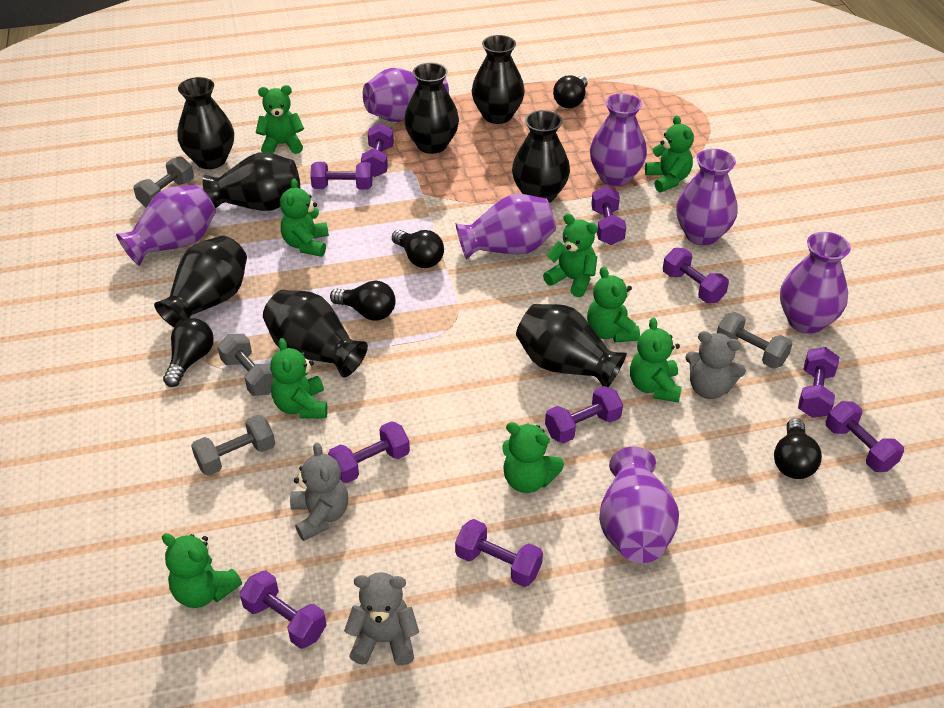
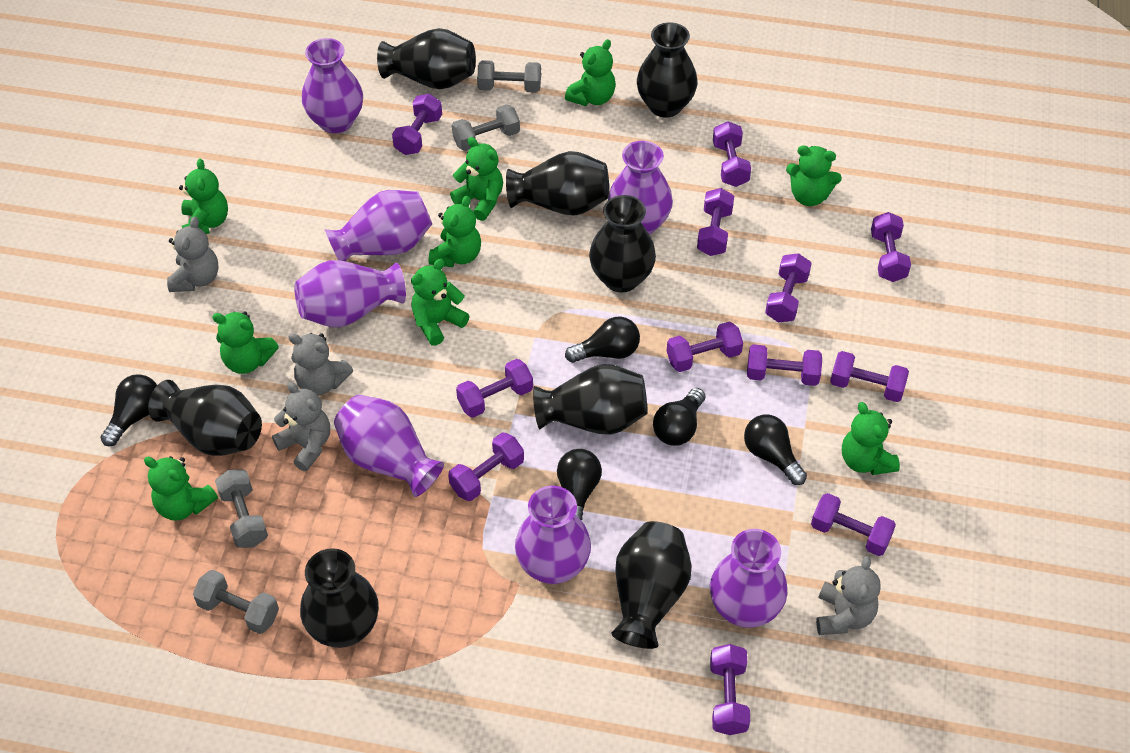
grey teddy bear: [290,443,348,541] [344,572,419,666] [685,331,746,399] = 3 -> [167,217,219,292] [272,382,330,471] [289,333,353,395] [816,556,881,635] = 4
purple dumbbell: [240,571,327,649] [310,162,373,189] [328,421,410,483] [361,123,394,177] [455,519,543,587] [545,386,623,444] [591,186,626,245] [663,248,729,303] [798,347,839,418] [826,401,904,472] = 10 -> [392,94,442,155] [448,433,524,501] [456,359,533,418] [667,322,743,372] [697,188,734,256] [710,644,750,735] [713,121,751,187] [747,344,822,386] [765,253,812,322] [811,493,896,556] [830,351,909,402] [871,212,911,282] = 12

